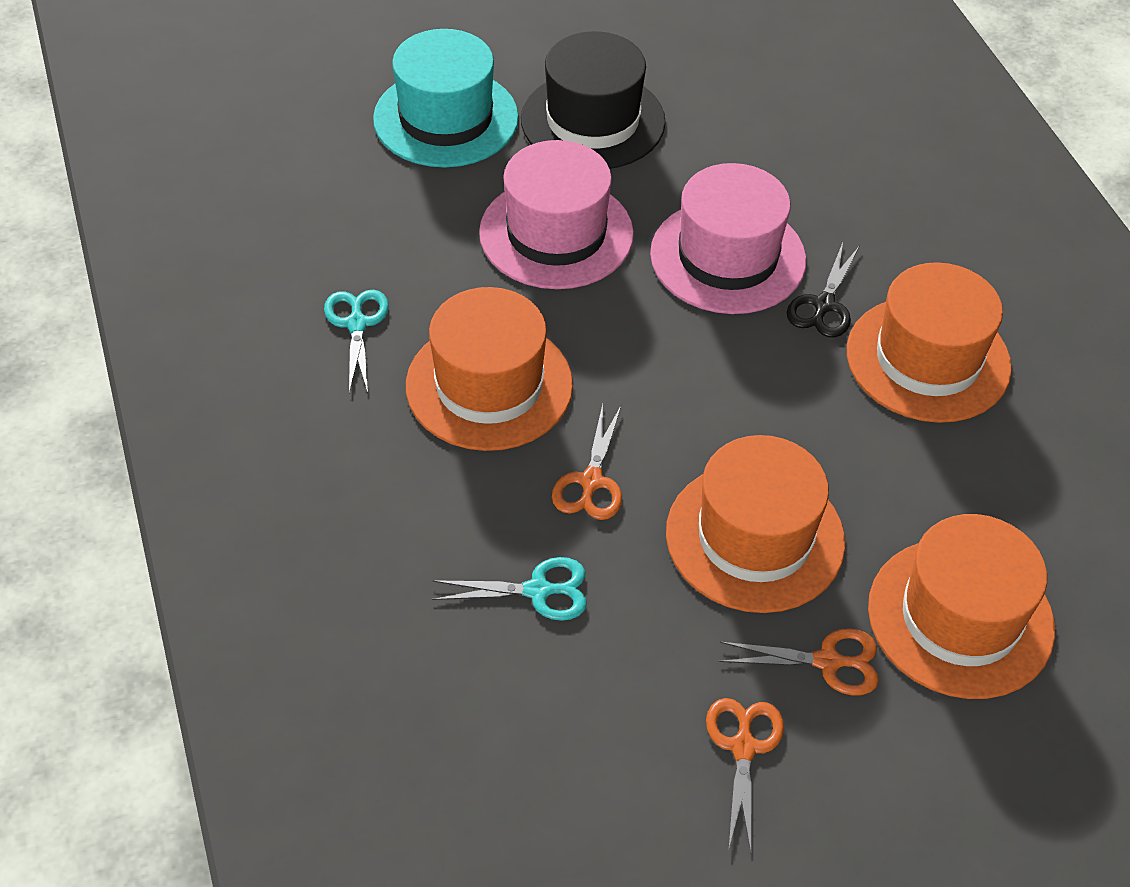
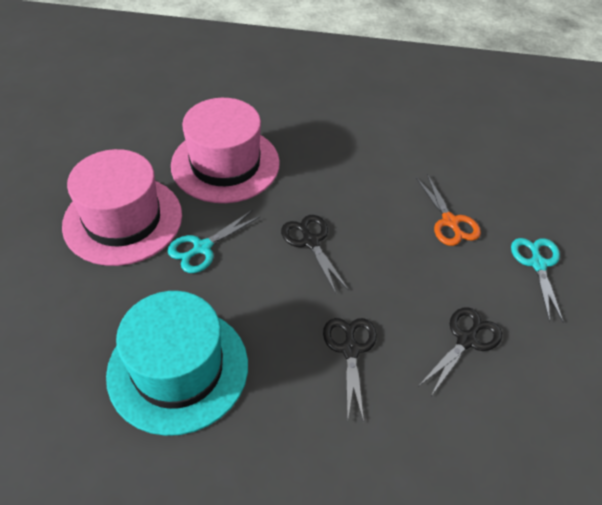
black hat: [521,31,666,169] = 1 -> none = 0
black scissors: [787,243,860,338] = 1 -> [281,215,349,293] [323,318,377,423] [419,307,502,396] = 3
orange hat: [406,287,573,451] [666,435,845,613] [847,262,1012,423] [868,514,1055,699] = 4 -> none = 0
orange scissors: [552,404,622,520] [706,698,784,852] [719,628,879,696] = 3 -> [416,174,481,246] = 1

